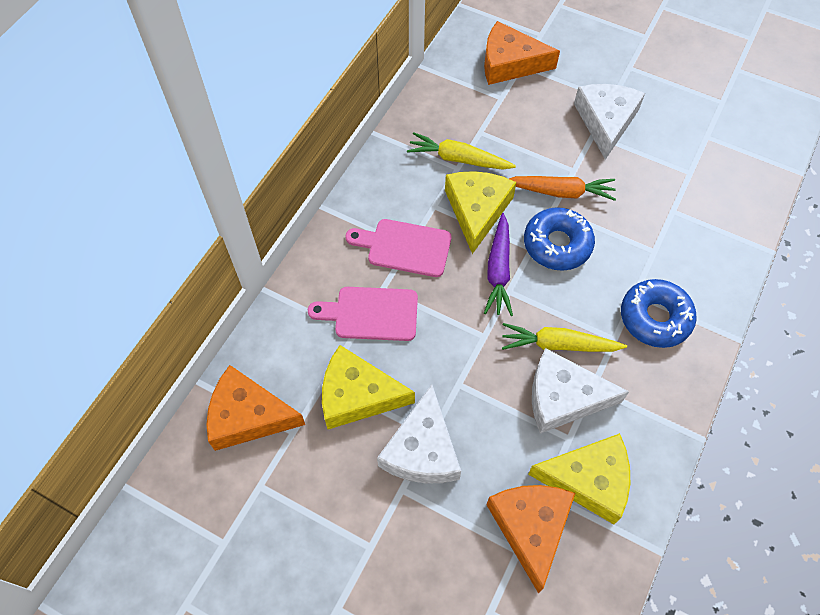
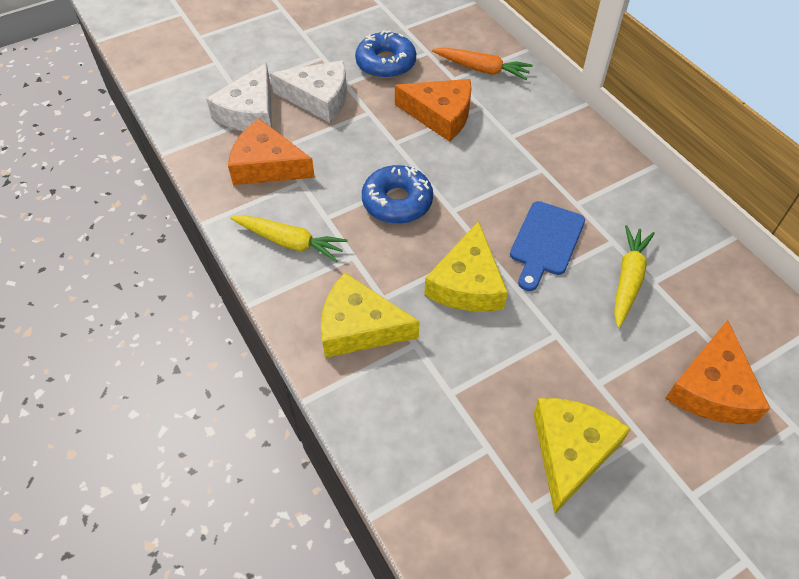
blue cutting board: none = 0 -> [510,201,585,291] = 1
pink cutting board: [308,287,418,341] [345,219,451,277] = 2 -> none = 0
purple carrot: [484,213,513,316] = 1 -> none = 0
white cheese: [377,384,461,484] [532,348,629,434] [574,84,645,160] = 3 -> [206,63,272,131] [270,60,347,123] = 2

